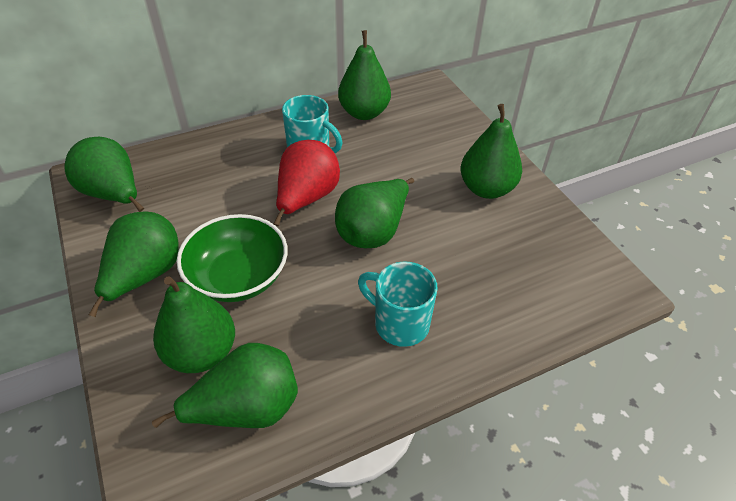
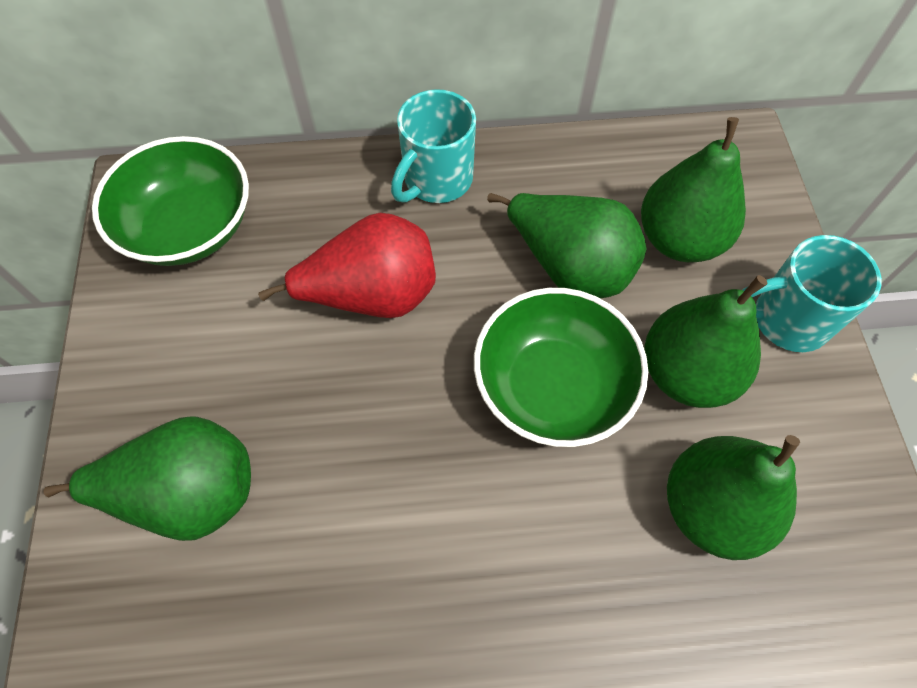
green bowl: [177,214,288,302] = 1 -> [92,136,249,266] [474,288,648,447] = 2
green pear: [64,137,144,212] [89,211,179,317] [152,343,298,428] [153,276,235,373] [335,178,414,248] [338,30,391,120] [461,104,522,199] = 7 -> [44,416,251,541] [487,193,647,298] [641,117,746,262] [644,275,768,408] [667,435,800,560] = 5

